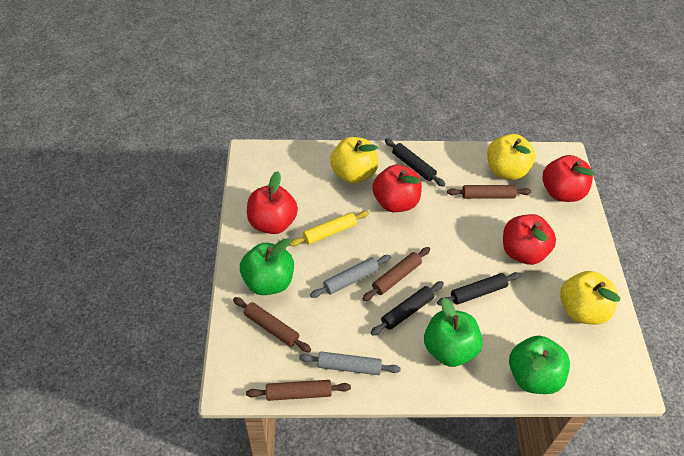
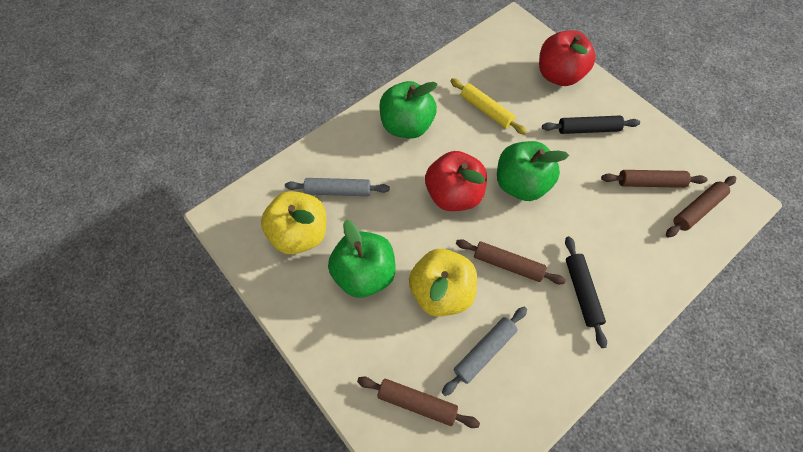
black rolling pin: [370,281,444,336] [385,138,445,187] [437,272,521,306] = 3 -> [542,116,640,134] [565,236,607,348] = 2
red apple: [247,171,298,234] [372,165,422,212] [503,214,556,265] [543,155,594,202] = 4 -> [425,151,487,211] [539,31,596,86] = 2
yellow apple: [330,137,378,183] [487,134,536,180] [560,271,620,325] = 3 -> [261,191,326,254] [409,249,477,317] = 2

